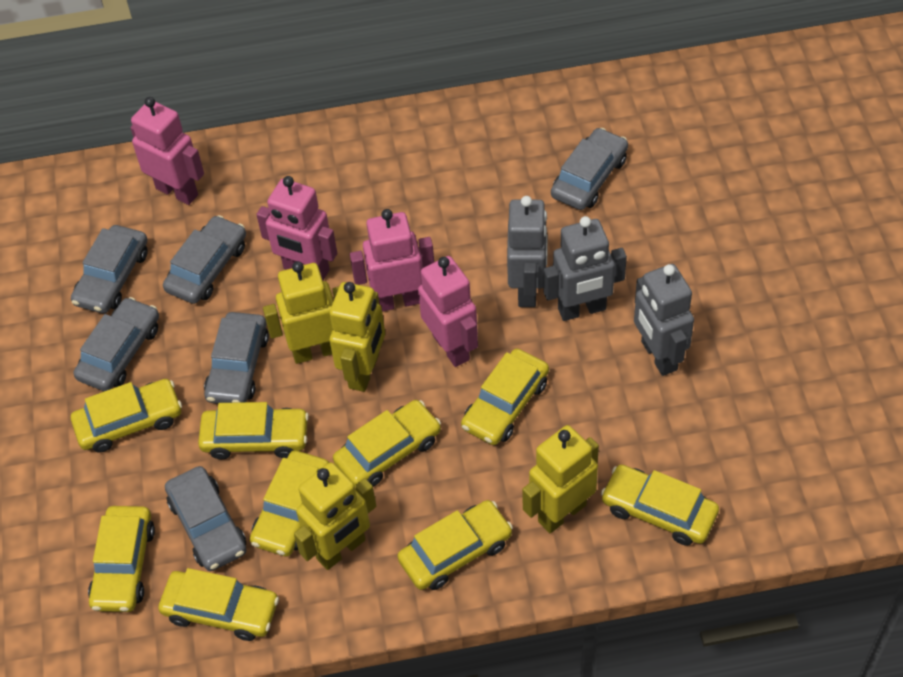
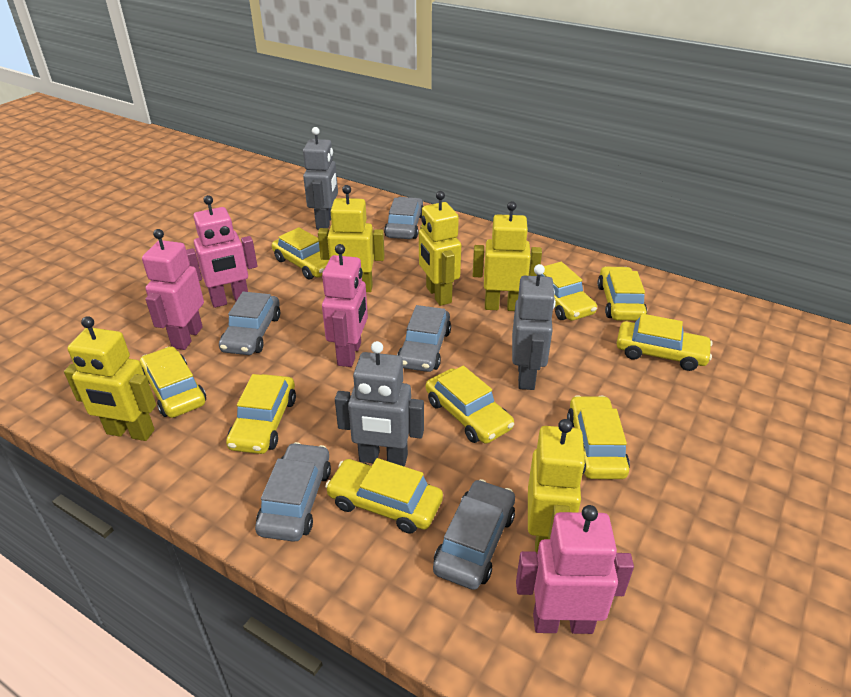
grey car: [71,225,148,313] [74,297,159,391] [163,215,246,304] [165,466,246,571] [204,312,269,404] [551,128,628,210] = 6 -> [219,292,280,355] [255,442,331,542] [384,197,423,239] [397,305,451,372] [433,479,515,590] = 5
yellow robot: [263,261,339,364] [294,463,376,570] [329,282,385,392] [522,425,599,533] = 4 -> [64,316,156,441] [318,185,385,292] [419,191,461,306] [473,201,542,311] [528,419,586,553] = 5

